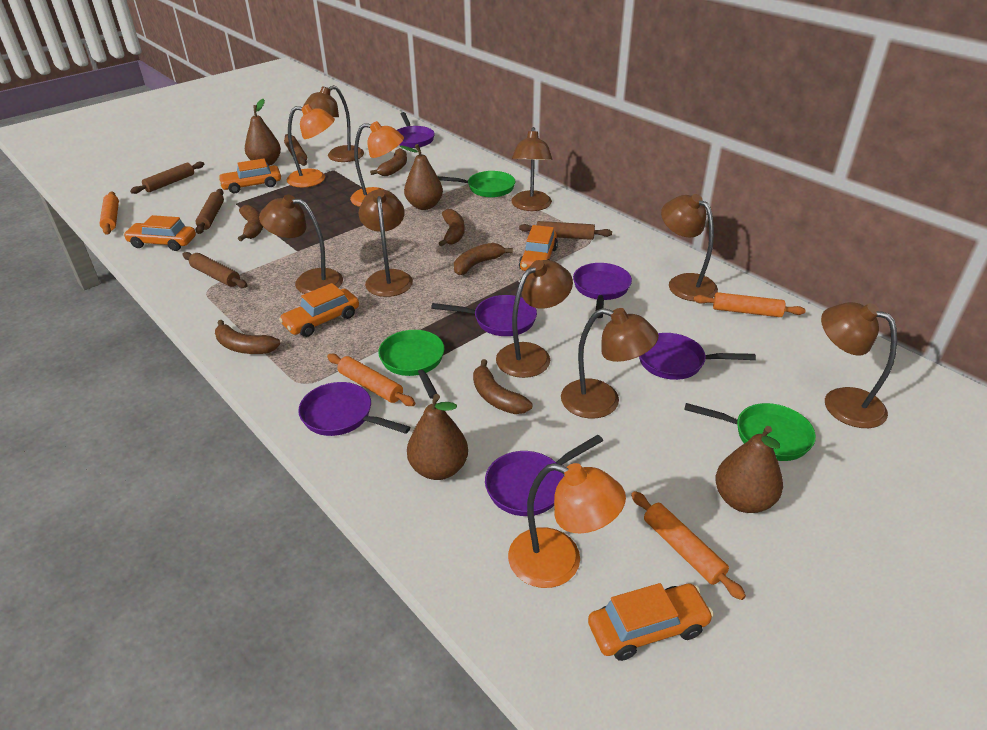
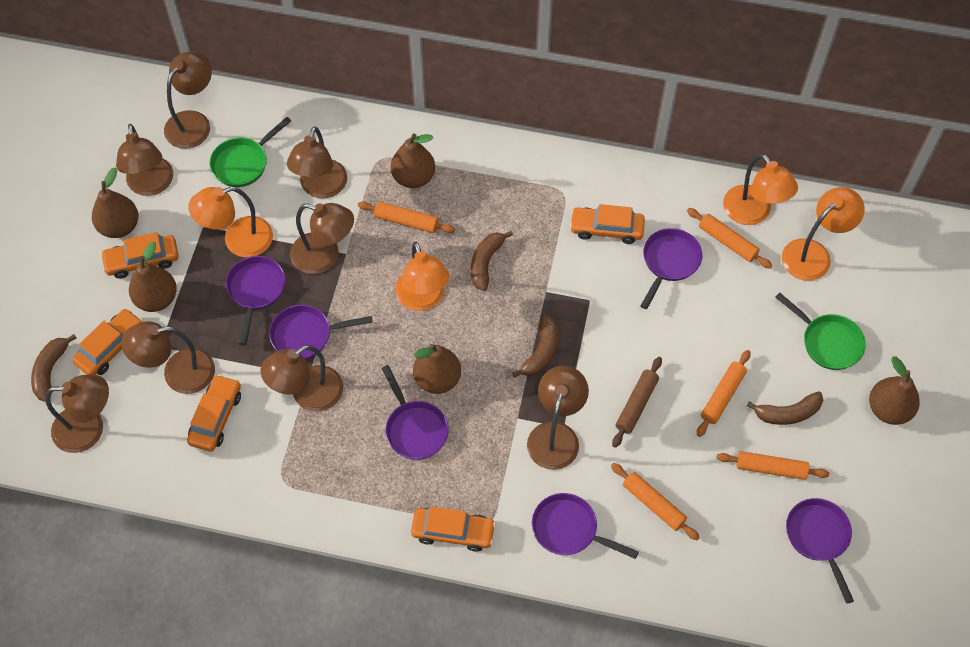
brown banana: [215,320,280,354] [238,205,263,241] [370,148,407,176] [439,209,465,246] [454,243,513,275] [473,359,533,414] = 6 -> [31,334,76,402] [471,231,513,291] [512,315,558,378] [746,391,823,425] = 4
brown pear: [245,99,281,166] [400,144,443,210] [407,394,468,480] [715,426,783,513] = 4 -> [92,167,138,238] [129,241,177,312] [391,133,435,188] [413,344,461,394] [869,357,920,425] = 5
brown rolling pin: [130,162,204,194] [183,252,247,288] [196,189,224,234] [284,134,307,166] [519,221,612,240] = 5 -> [612,357,662,448] = 1
green pan: [378,330,444,399] [437,171,515,198] [684,403,816,461] = 3 -> [210,117,291,187] [775,292,866,370] = 2
orange lamp: [287,104,335,187] [350,121,404,207] [508,463,626,588] = 3 -> [188,187,273,257] [395,242,449,311] [723,154,798,225] [782,187,865,281] = 4
orange rolling pin: [99,192,119,235] [327,354,416,406] [631,491,746,600] [694,292,806,317] = 4 -> [358,202,455,233] [611,463,700,540] [687,208,772,269] [697,350,751,437] [717,451,829,480] = 5

